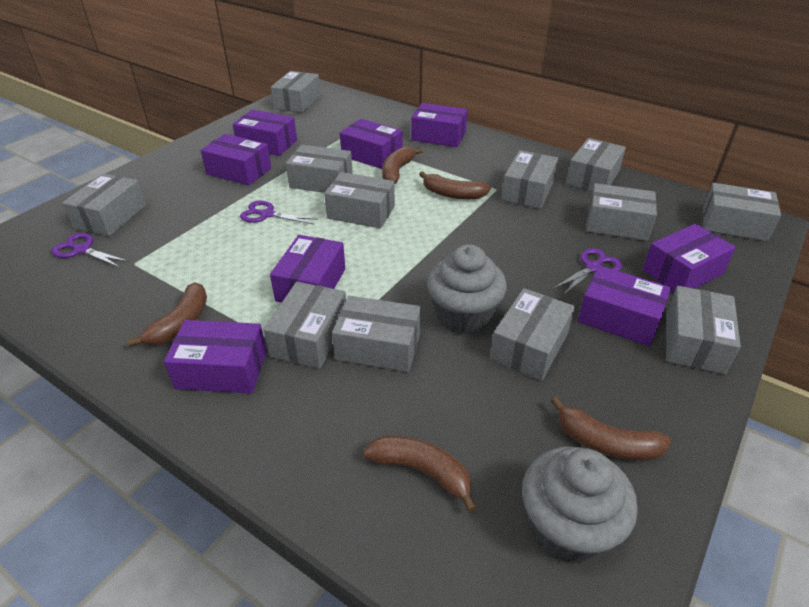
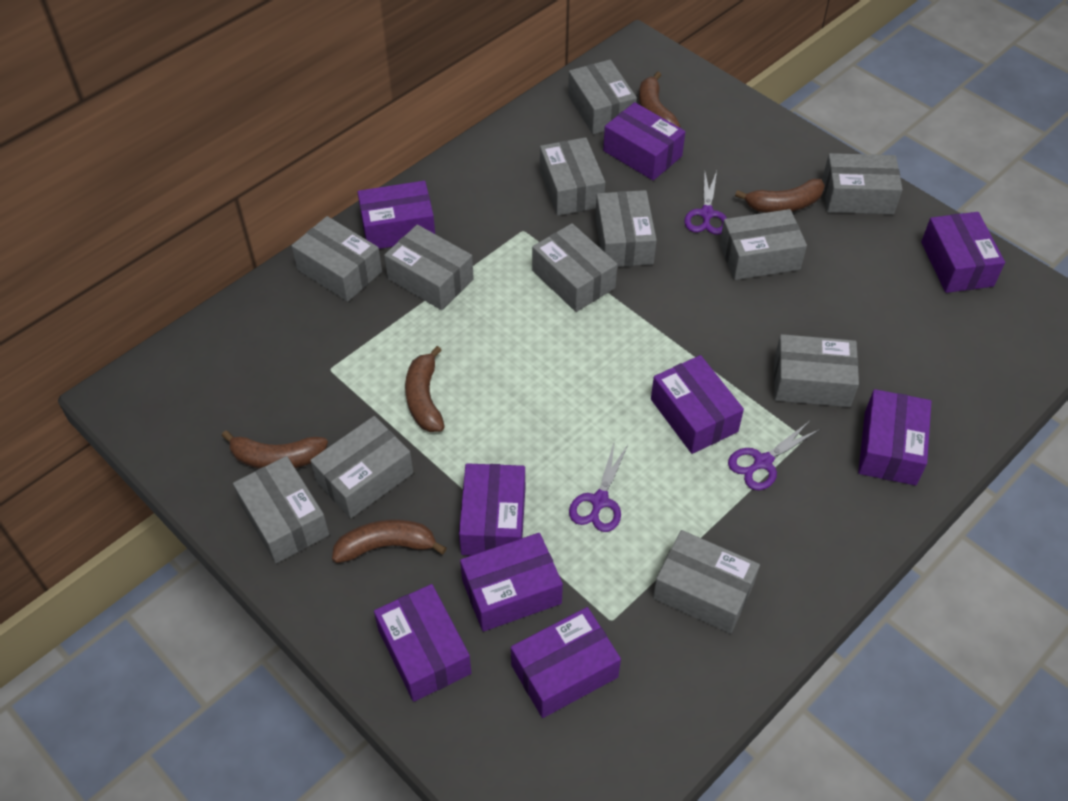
grey cupcake: [427,244,507,335] [522,446,638,564] = 2 -> none = 0
purple box: [164,320,267,393] [201,134,271,185] [233,110,297,156] [270,235,345,303] [340,119,402,169] [411,103,468,147] [578,266,671,346] [643,224,736,292] = 8 -> [358,181,435,249] [374,584,471,702] [459,463,525,555] [460,533,563,632] [511,607,621,718] [603,102,685,180] [651,355,744,454] [858,389,932,485] [921,212,1005,293] = 9

